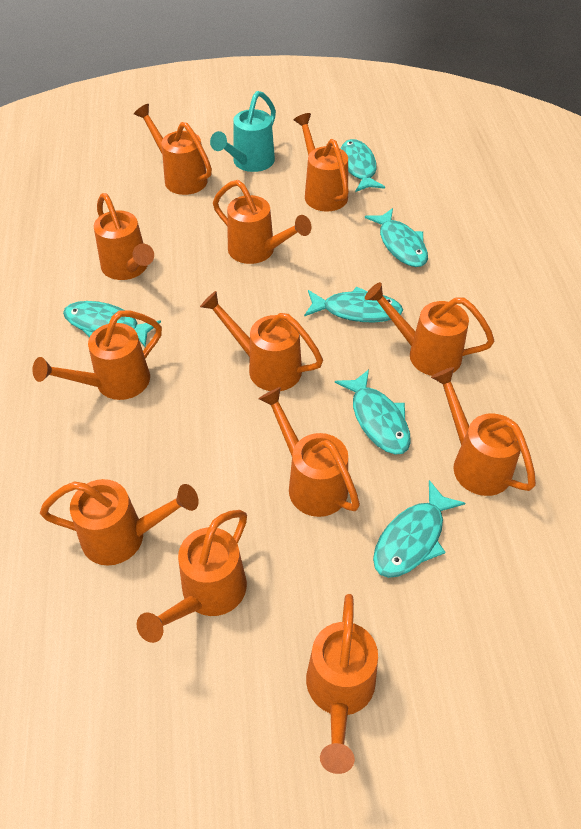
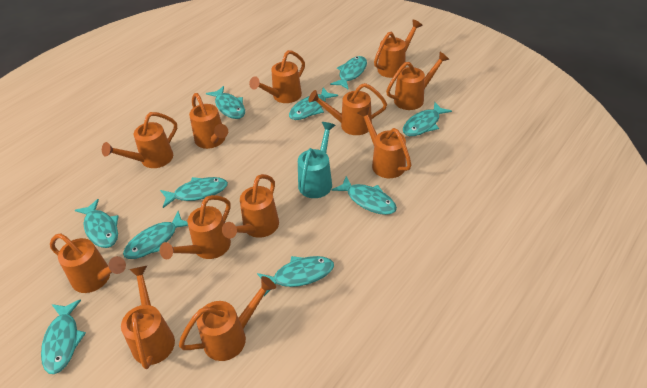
turquoise fish: [63,301,161,347] [304,286,403,323] [335,369,411,455] [341,139,385,192] [365,208,428,267] [373,480,465,578] = 6 -> [41,299,86,374] [75,199,118,248] [123,211,188,259] [160,177,228,208] [206,86,245,119] [257,256,334,296] [289,87,338,120] [330,56,367,90] [332,176,397,215] [403,102,452,136] = 10

